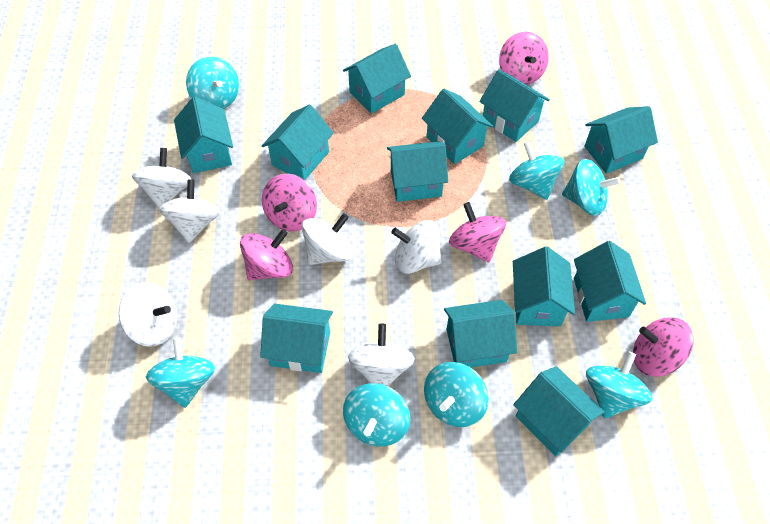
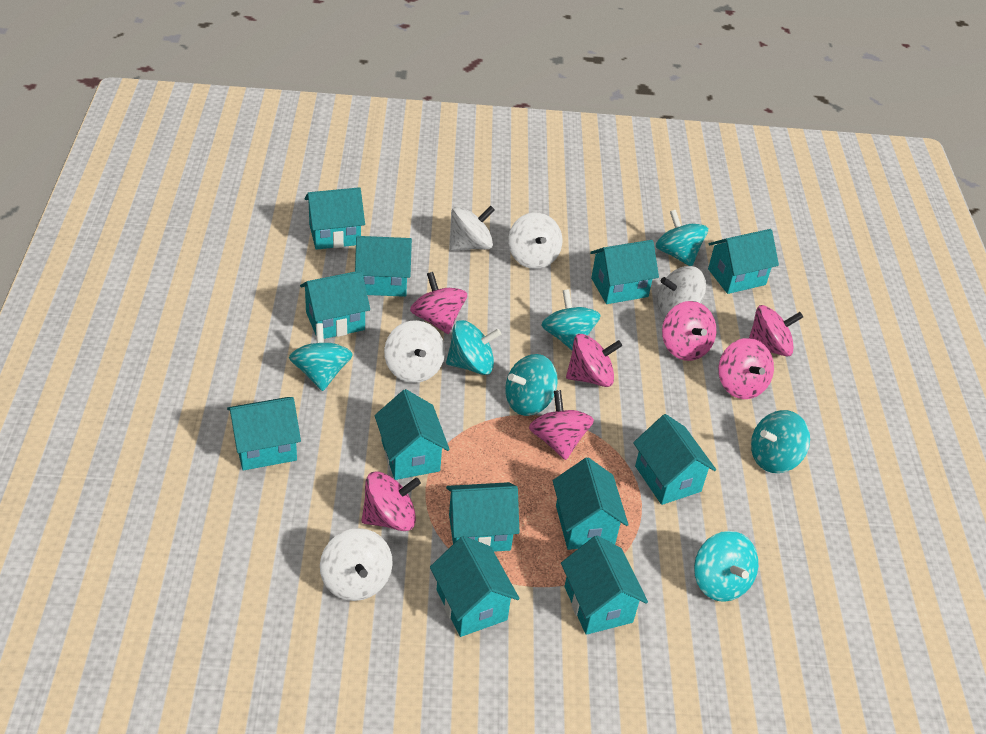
pink spinning top: [240,229,293,280] [262,174,317,232] [449,202,506,262] [499,32,549,85] [633,317,694,377] = 5 -> [362,471,421,531] [410,272,467,334] [529,390,594,460] [566,334,622,387] [662,301,716,361] [718,338,774,399] [749,305,803,357] = 7
white spinning top: [119,282,178,347] [132,148,191,208] [159,179,220,243] [302,213,353,265] [348,323,415,386] [391,220,442,274] = 6 -> [320,528,393,601] [384,320,445,383] [450,206,495,250] [508,212,562,269] [657,266,706,317] = 5

